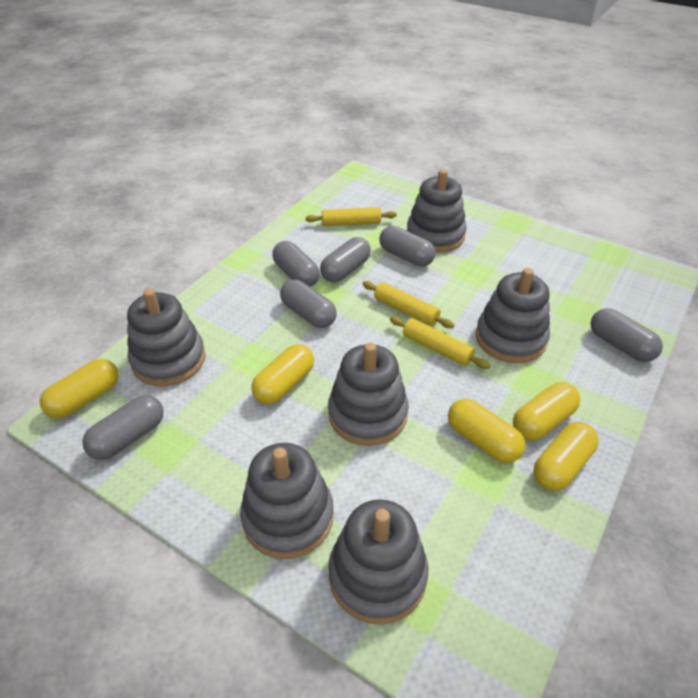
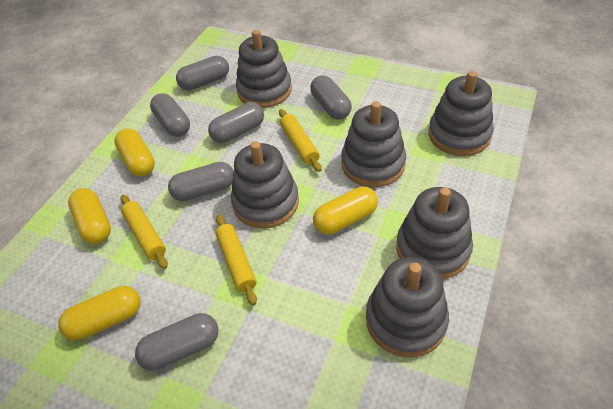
yellow capsule: [40,359,119,419] [251,344,314,404] [448,399,525,463] [513,382,581,441] [533,422,598,491] = 5 -> [58,286,141,340] [68,188,111,244] [114,129,155,177] [313,187,378,234] = 4

